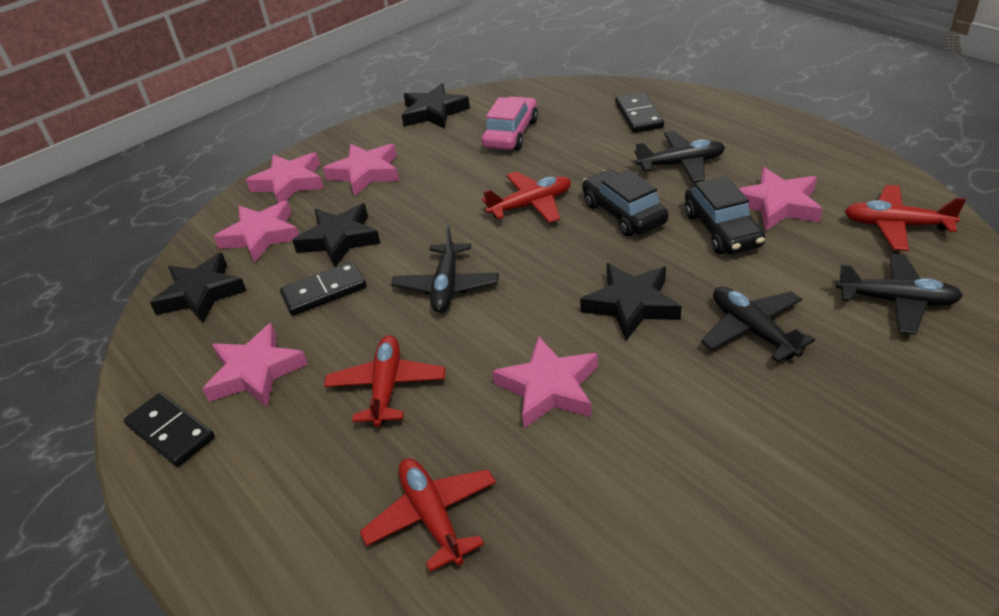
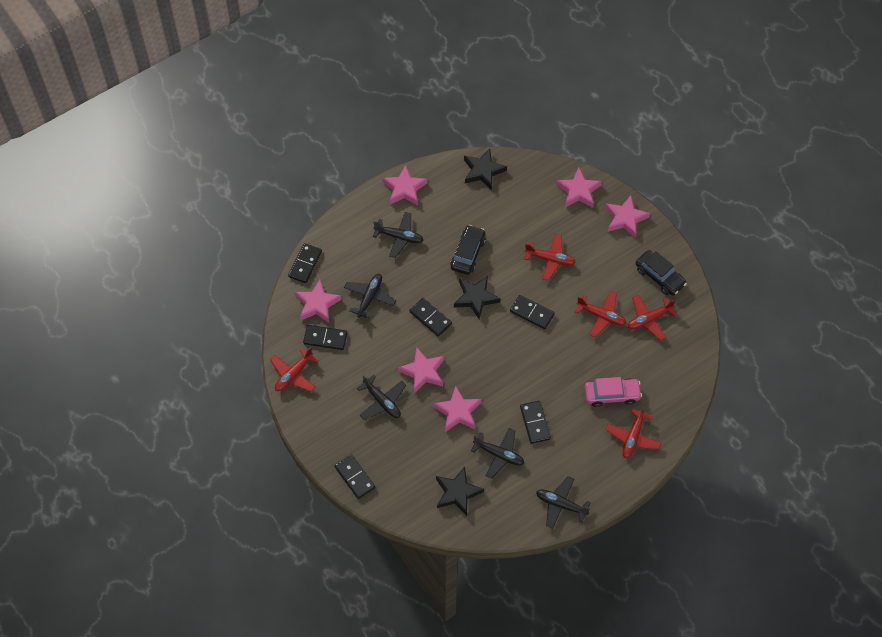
black domino: [124,392,215,467] [280,261,367,316] [615,92,664,133] = 3 -> [288,243,322,283] [303,325,347,350] [335,454,375,499] [409,298,452,337] [510,295,555,329] [520,401,551,444] = 6
black plane: [391,225,499,313] [635,131,725,182] [701,287,815,362] [836,254,963,335] = 4 -> [344,274,396,319] [357,375,406,420] [373,212,423,258] [471,428,524,479] [536,476,591,529] = 5
black star: [150,253,247,323] [292,204,381,267] [402,83,470,129] [580,263,681,341] = 4 -> [436,467,484,516] [454,276,500,319] [464,148,507,190] = 3
red plane: [324,335,446,427] [360,458,496,572] [482,171,571,223] [844,185,966,251] = 4 -> [270,347,319,392] [524,234,576,281] [575,291,626,337] [605,406,661,458] [628,295,677,341] = 5

